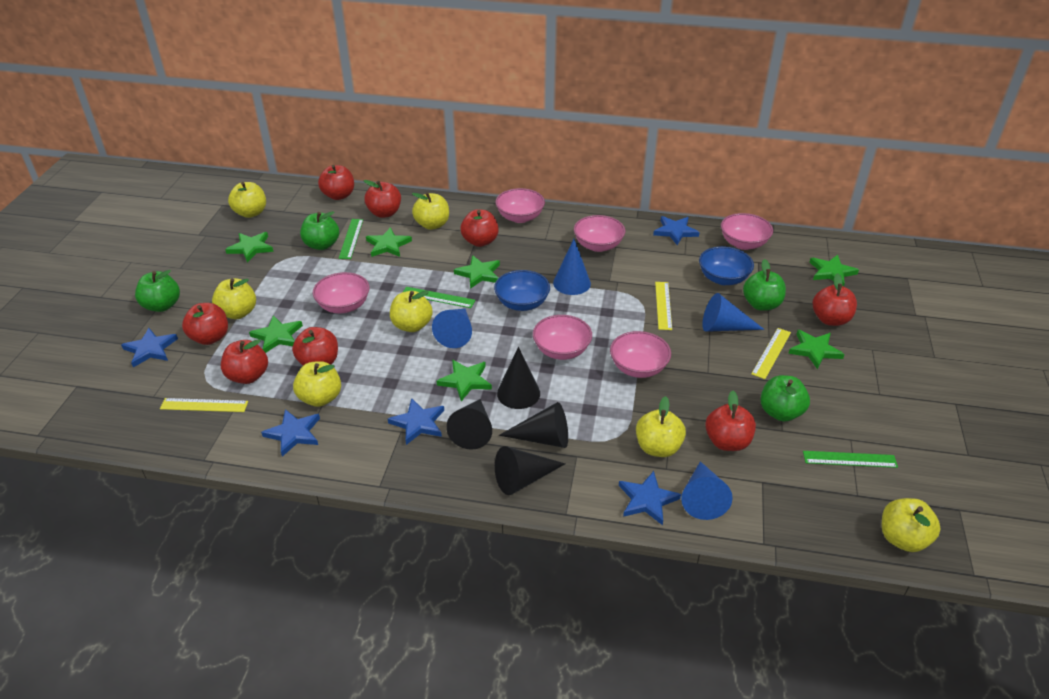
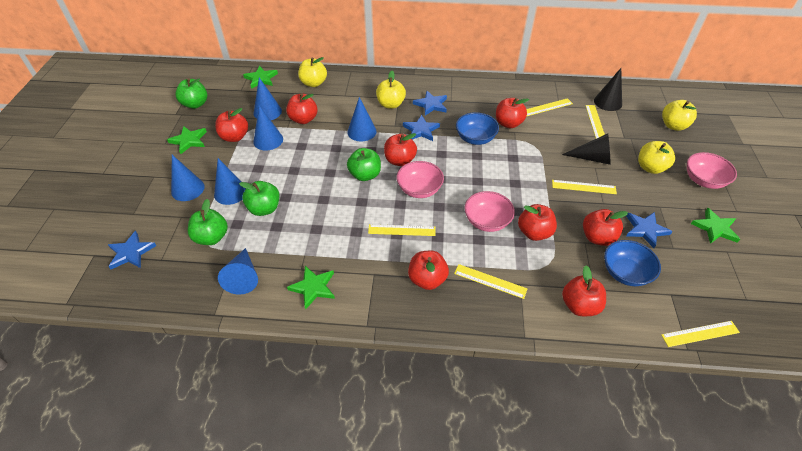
black cone: [446,399,492,450] [495,446,565,495] [497,347,540,409] [499,402,568,448] = 4 -> [562,134,611,165] [594,68,622,111] = 2
blue cone: [432,309,472,348] [553,239,591,295] [681,461,733,520] [702,293,764,332] = 4 -> [171,155,205,201] [214,158,246,205] [218,248,258,295] [253,105,283,151] [254,77,282,120] [347,97,376,141] = 6
blue star: [121,328,178,367] [261,409,320,457] [388,398,444,445] [619,471,681,525] [653,216,700,245] = 5 -> [108,231,156,269] [403,115,440,141] [413,91,447,116] [626,212,673,248] = 4
green ruler: [339,219,363,259] [403,287,475,308] [803,451,898,468] = 3 -> none = 0
green star: [225,232,274,263] [249,315,303,353] [366,227,412,257] [437,360,492,401] [454,255,500,289] [788,330,845,369] [809,255,859,286] = 7 -> [167,126,207,154] [243,66,278,89] [287,266,335,310] [691,208,740,244] = 4
pink bowl: [313,272,370,313] [495,188,545,223] [533,315,592,360] [574,215,625,252] [610,331,671,378] [721,213,773,250] = 6 -> [397,161,444,198] [464,191,515,232] [687,152,737,189] = 3
yellow apple: [212,278,256,319] [228,182,266,218] [293,361,341,407] [390,291,433,332] [412,192,449,230] [636,396,686,457] [882,498,941,552] = 7 -> [298,57,327,87] [376,71,406,109] [638,141,675,174] [662,100,697,131] = 4
yellow ruler: [160,398,248,412] [655,282,672,330] [751,328,791,379] = 3 -> [368,224,436,236] [454,264,527,299] [526,98,573,116] [552,180,617,194] [585,105,605,139] [661,321,740,347] = 6

